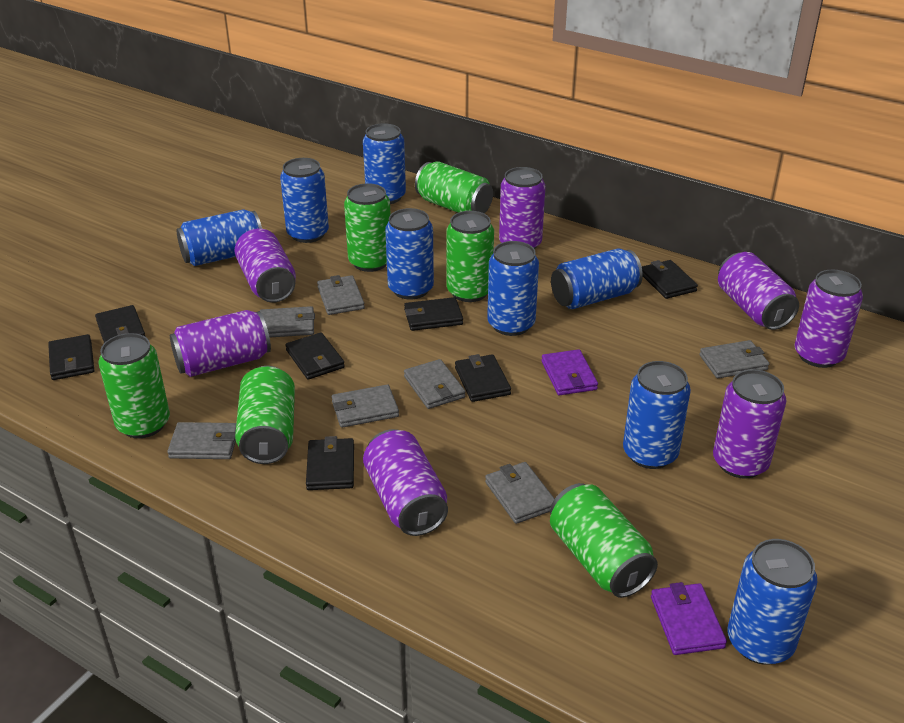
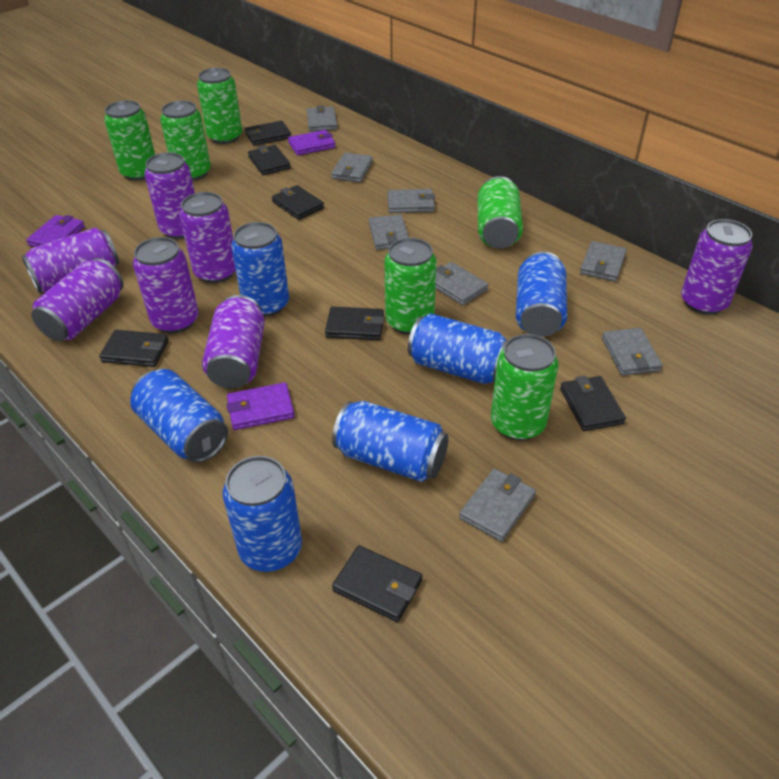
blue can: [176,209,262,266] [280,158,329,243] [363,123,406,204] [385,208,434,299] [487,241,539,336] [551,248,643,309] [623,361,691,469] [728,539,817,665] = 8 -> [130,369,228,463] [223,456,302,572] [231,222,289,317] [332,401,449,482] [408,313,508,384] [516,251,567,337] = 6
grey wallet: [167,422,236,459] [260,306,315,337] [317,275,365,315] [332,384,399,428] [404,359,466,409] [485,462,555,524] [699,340,769,378] = 7 -> [307,106,337,132] [331,153,373,183] [369,215,409,250] [387,189,435,213] [435,262,488,305] [459,469,536,542] [580,241,627,282] [602,328,663,376] = 8
purple wallet: [541,349,598,395] [651,582,727,655] = 2 -> [26,215,85,247] [227,382,295,430] [288,130,336,156] = 3

